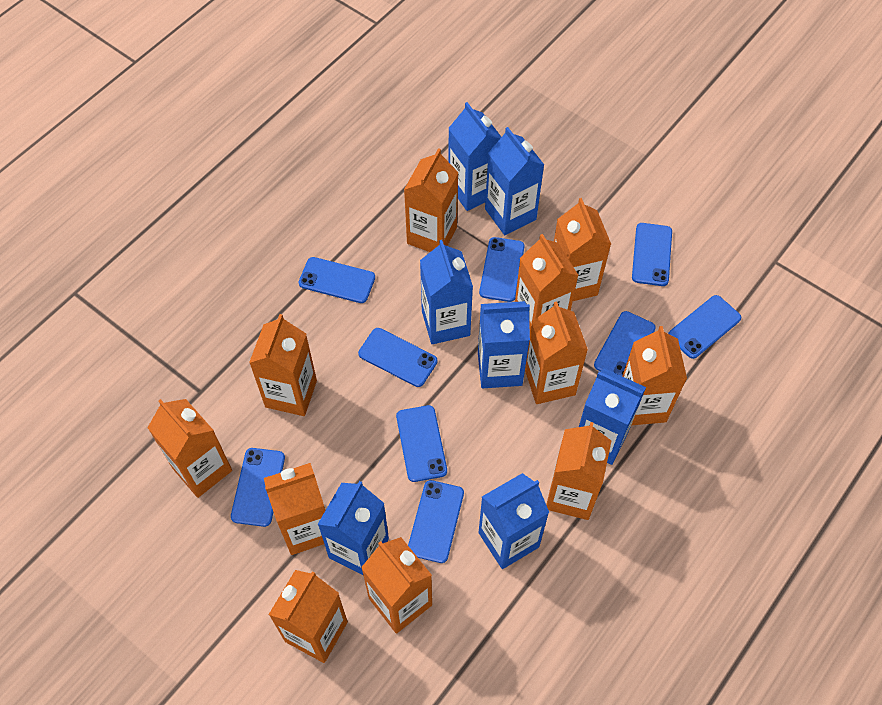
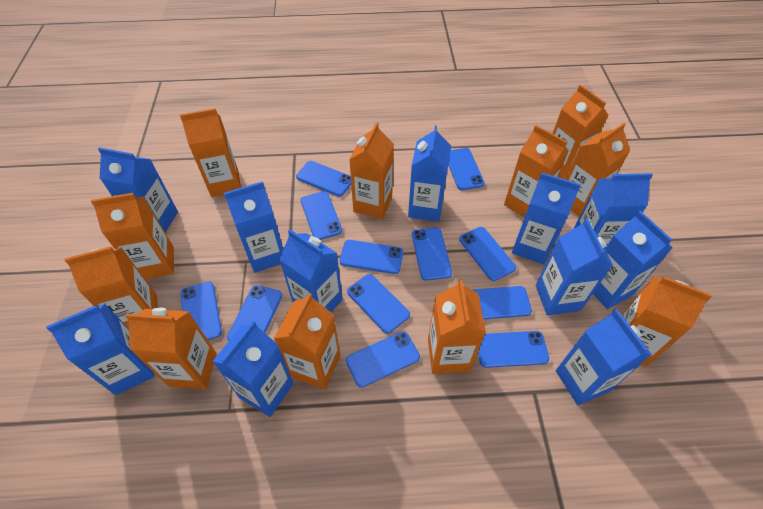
blue carton: [318,481,389,575] [420,240,473,344] [448,102,501,211] [478,301,530,388] [479,473,549,569] [485,127,544,235] [579,368,646,465] = 7 -> [46,304,155,395] [98,147,178,233] [212,321,294,417] [224,181,283,273] [279,229,343,312] [408,125,451,222] [512,173,581,264] [536,218,613,315] [556,309,652,405] [573,173,653,248] [593,211,672,309] = 11
blue phone: [231,448,285,527] [299,257,375,303] [358,328,437,387] [396,405,447,482] [408,480,464,563] [479,237,525,302] [594,311,656,376] [632,223,672,286] [668,295,741,359] = 9 -> [180,281,222,340] [227,285,282,341] [296,161,351,197] [301,191,342,240] [339,240,403,274] [346,331,420,388] [347,274,410,334] [412,227,452,281] [448,148,485,190] [459,227,516,281] [473,286,532,320] [478,331,549,368] = 12

